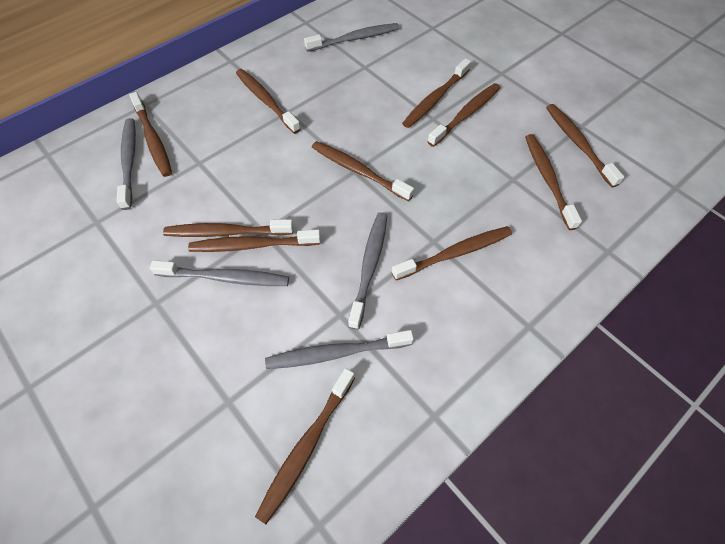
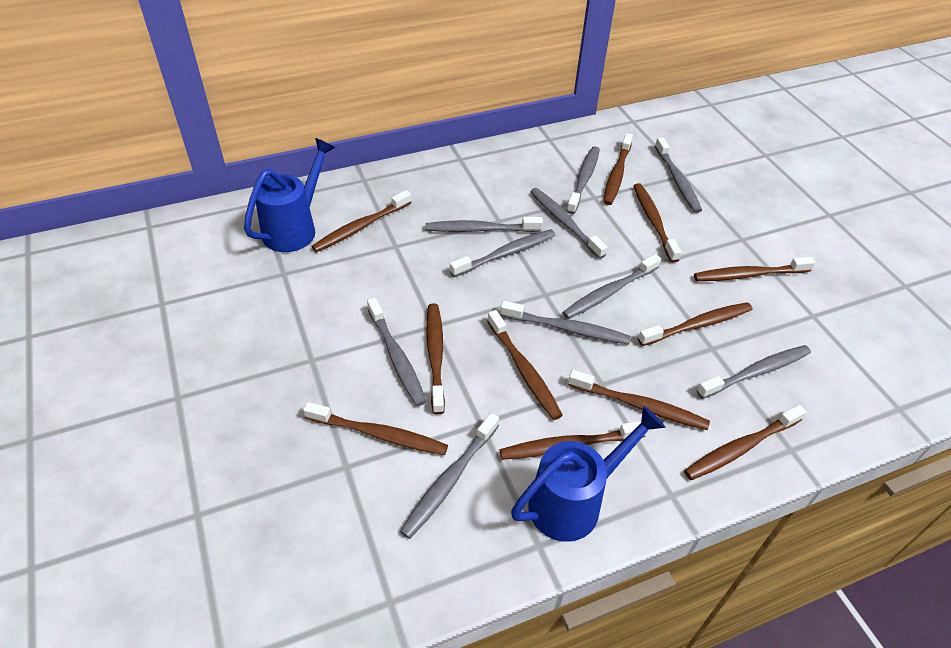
blue watering can: none = 0 -> [244,138,335,252] [511,406,665,542] = 2
grey toothbrush: [117,118,136,210] [150,260,289,286] [265,330,414,369] [304,23,399,52] [348,212,387,330] = 5 -> [367,298,426,406] [400,413,499,539] [425,217,543,232] [450,229,555,277] [500,301,631,345] [530,188,608,259] [562,254,661,319] [566,146,600,214] [655,137,702,213] [697,345,811,399] = 10

